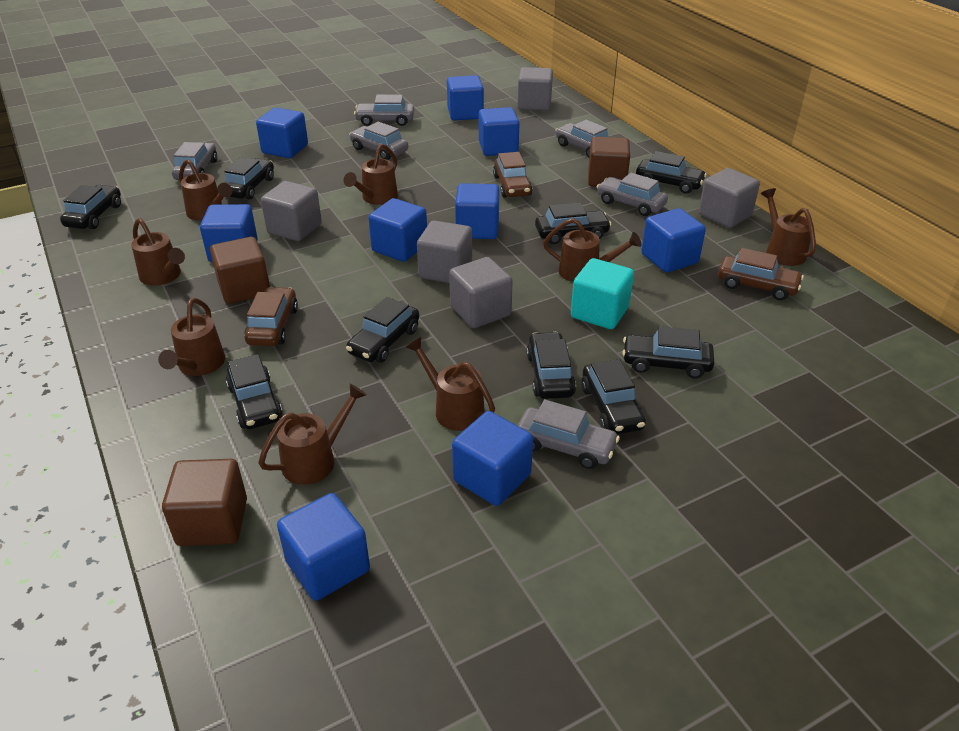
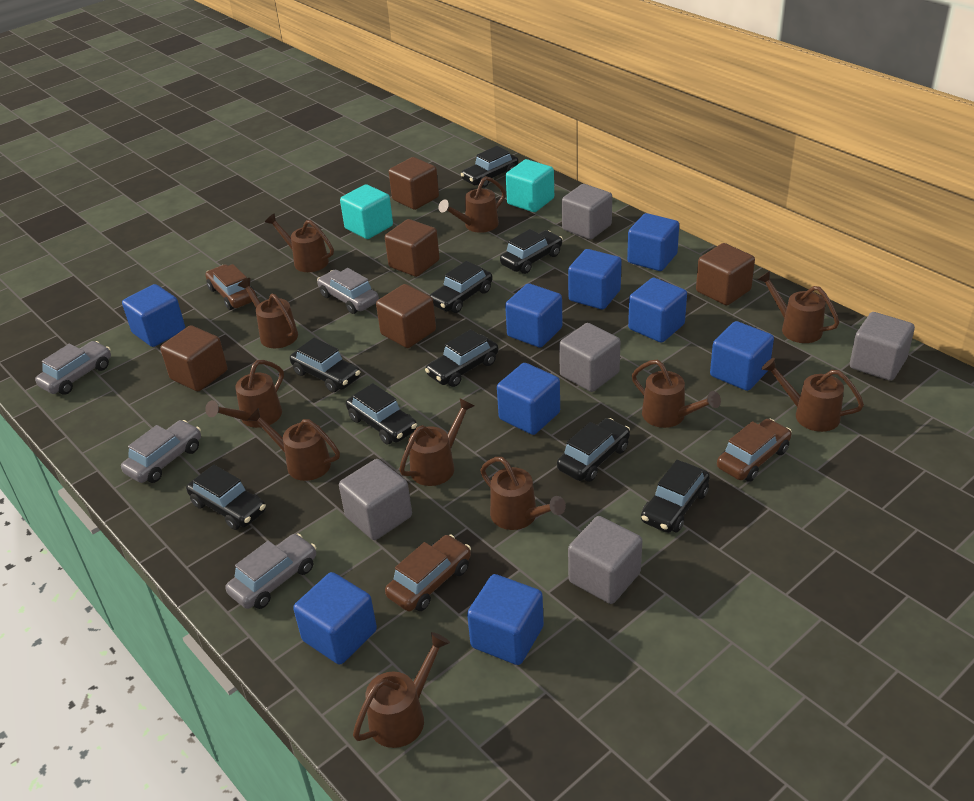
brown cube: [162,459,247,546] [210,237,270,304] [588,136,630,187] = 3 -> [160,325,227,391] [376,284,436,348] [385,219,440,277] [389,157,439,210] [696,243,755,305] = 5
brown watering can: [131,218,185,286] [158,298,225,376] [179,159,233,221] [258,384,367,485] [344,144,398,205] [405,337,495,431] [543,218,641,282] [761,188,816,266] = 8 -> [206,360,284,428] [238,278,298,348] [247,408,340,481] [265,213,334,272] [353,632,450,748] [399,398,474,486] [439,176,506,233] [480,457,566,530] [632,360,721,428] [757,271,839,343] [761,358,864,432] = 11
grey car: [172,142,217,180] [349,122,408,160] [354,95,414,126] [517,400,620,469] [555,120,609,157] [597,173,668,216] = 6 -> [35,341,111,395] [121,420,201,483] [226,533,316,609] [317,268,379,314] = 4
turquoise cube: [571,258,634,329] = 1 -> [340,184,393,239] [506,159,554,212] = 2

